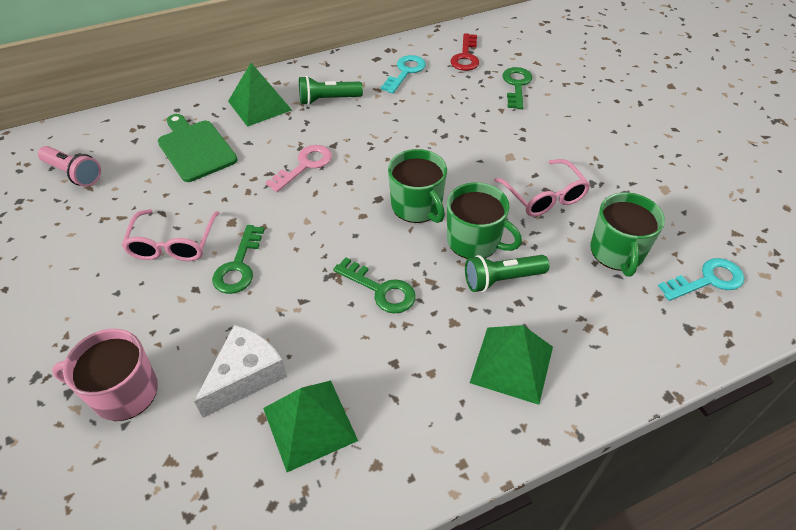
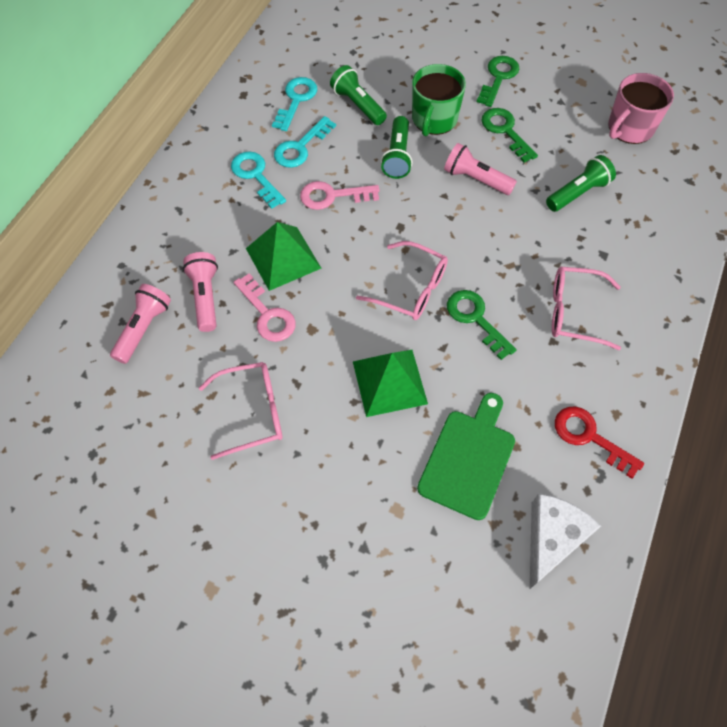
green flashlight: [299,76,363,105] [465,255,549,292] = 2 -> [330,65,387,125] [381,116,413,179] [546,155,616,212] = 3
green mug: [388,149,447,223] [447,182,522,259] [591,192,665,277] = 3 -> [412,64,466,136] = 1
green pyramid: [228,63,292,127] [263,381,358,472] [470,325,553,405] = 3 -> [246,222,321,291] [353,350,428,417] = 2
pink flashlight: [38,146,101,187] = 1 -> [110,284,171,364] [183,252,218,332] [444,143,517,195] = 3
pink glasses: [122,209,219,261] [494,159,590,216] = 2 -> [199,362,283,460] [356,241,448,320] [552,267,621,350] = 3
pink key: [265,145,332,192] = 1 -> [234,273,296,342] [300,181,380,210] = 2
turquoise key: [381,55,426,93] [658,258,744,301] = 2 -> [231,151,286,209] [272,77,317,131] [274,116,336,168] = 3

